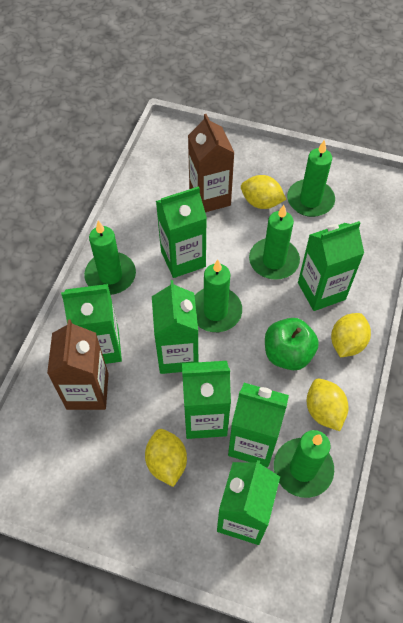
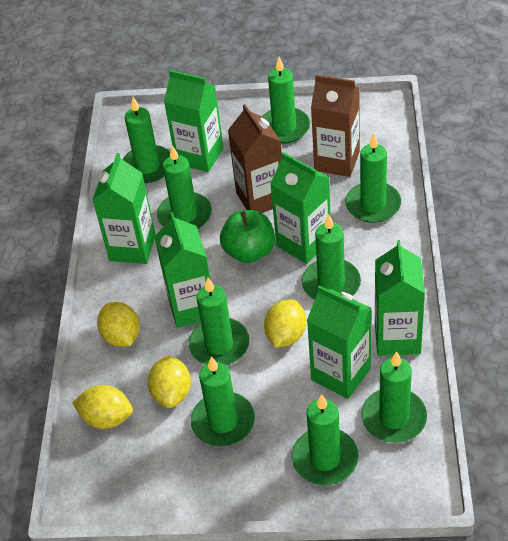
green candle: [84,221,136,295] [195,260,242,332] [249,205,300,280] [274,430,334,498] [287,140,335,217] = 5 -> [123,97,170,183] [157,145,212,229] [189,278,249,365] [191,357,255,447] [263,57,310,144] [292,394,359,485] [302,214,361,300] [345,134,401,223] [361,351,427,443] = 9
green carton: [61,284,122,364] [152,280,198,374] [156,186,207,278] [182,361,231,439] [217,460,280,545] [228,383,289,468] [298,221,364,311] = 7 -> [93,153,156,264] [154,212,211,328] [164,70,224,172] [270,152,331,264] [307,285,371,399] [375,240,425,356] = 6

